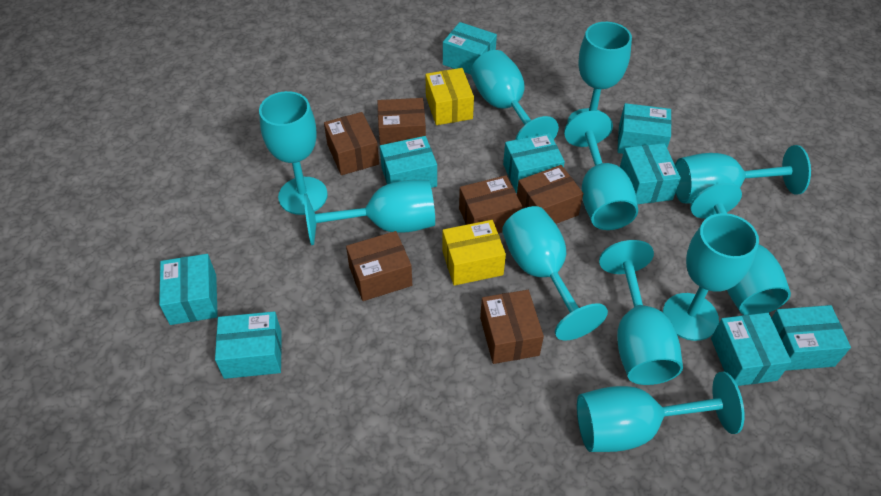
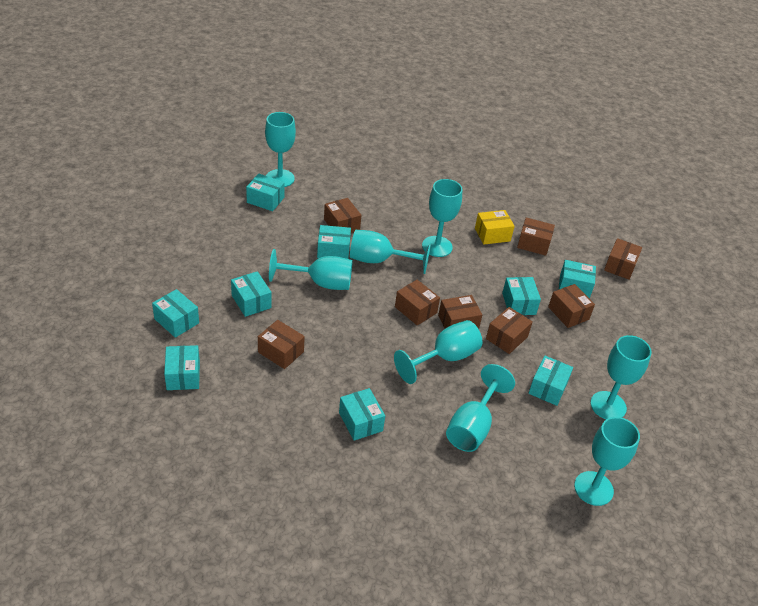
brown box: [324,112,379,175] [346,231,412,301] [377,98,426,145] [459,175,522,233] [480,290,544,364] [517,165,584,224] = 6 -> [258,320,305,369] [324,198,361,233] [395,280,440,326] [438,295,482,329] [486,307,532,354] [517,217,555,256] [548,284,595,328] [604,238,642,280] = 8
turquoise goblet: [259,91,328,215] [304,180,435,245] [471,50,559,140] [502,206,608,341] [564,111,638,230] [567,22,632,138] [577,371,744,452] [599,240,683,385] [663,213,759,341] [675,145,811,204] [690,183,791,315] = 11 -> [265,112,296,187] [269,249,352,290] [350,230,431,274] [394,320,482,384] [422,179,462,257] [446,364,515,452] [574,417,640,506] [590,335,652,419] = 8
yellow box: [426,68,474,125] [442,220,506,286] = 2 -> [475,210,515,245] = 1

